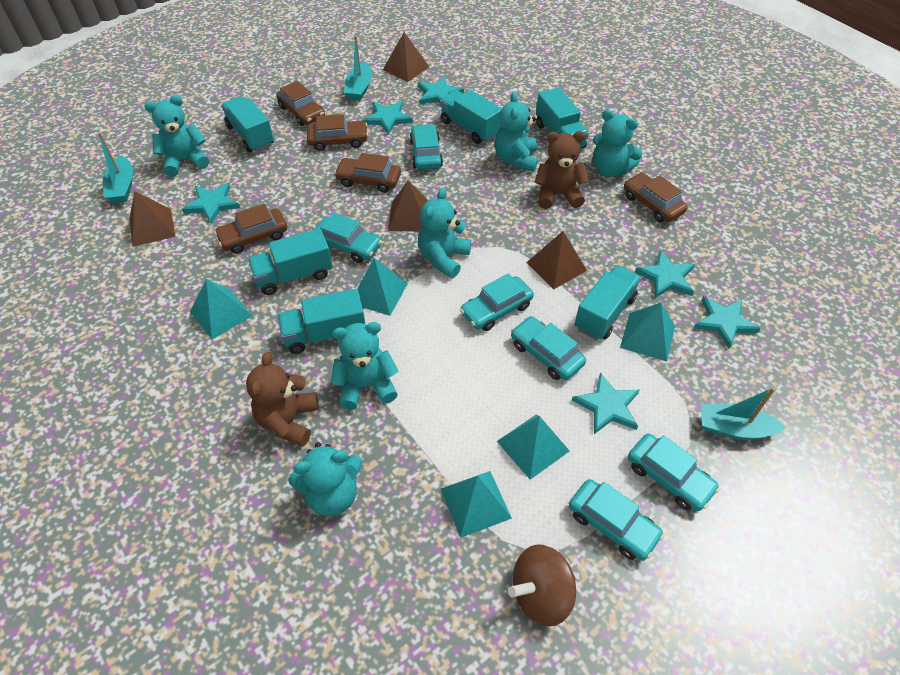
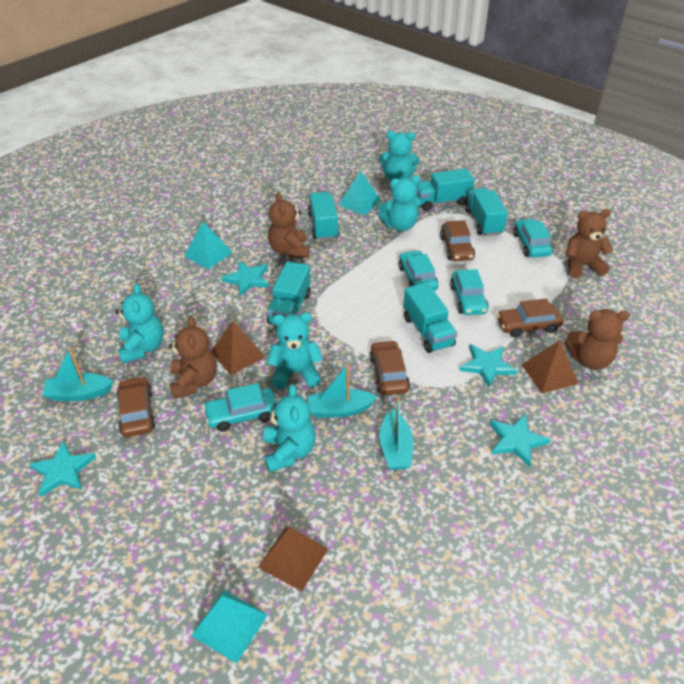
brown car: [214,204,287,254] [276,81,325,126] [307,114,368,151] [334,153,401,193] [624,173,688,222] = 5 -> [117,376,156,437] [369,340,410,395] [440,220,475,261] [497,298,563,337] = 4
brown pyramid: [129,191,176,247] [383,32,429,82] [388,181,428,232] [526,231,587,289] = 4 -> [211,321,265,375] [258,527,328,591] [522,340,578,394] = 3
brown spinning top: [508,544,576,627] = 1 -> none = 0
brown teddy bear: [246,352,318,447] [535,131,589,209] = 2 -> [169,316,217,399] [268,192,310,258] [564,309,630,370] [566,209,613,278] = 4
turquoise car: [314,212,382,263] [410,124,443,170] [460,273,534,331] [511,316,586,380] [569,479,664,561] [628,433,720,511] = 6 -> [203,383,276,432] [398,250,438,291] [450,269,489,315] [513,219,552,258] = 4
turquoise pyramid: [190,279,252,339] [357,258,408,316] [441,471,512,538] [497,415,569,480] [620,303,675,362] = 5 -> [184,222,233,269] [191,590,268,663] [338,171,381,215] = 3
turquoise star: [182,183,240,224] [363,101,413,135] [418,76,464,105] [572,372,640,434] [635,250,695,298] [694,296,760,349] = 6 -> [29,441,97,498] [221,261,269,296] [460,344,517,388] [489,414,551,467] = 4
turquoise teddy bear: [144,95,209,177] [288,442,363,516] [331,322,399,410] [418,188,471,278] [495,92,538,172] [593,110,643,177] = 6 -> [115,284,164,364] [263,384,316,473] [267,313,323,390] [378,176,421,231] [379,131,420,181] = 5
turquoise truck: [221,96,274,152] [248,229,333,295] [278,289,365,354] [440,90,502,144] [536,88,589,149] [574,265,641,340] = 6 -> [267,261,311,324] [308,192,339,240] [403,282,457,353] [416,169,475,211] [465,188,508,236] = 5

